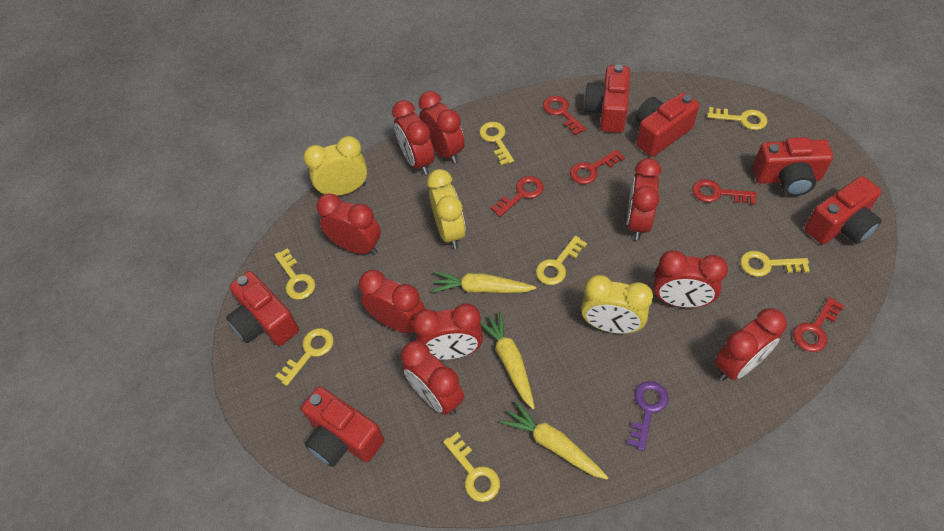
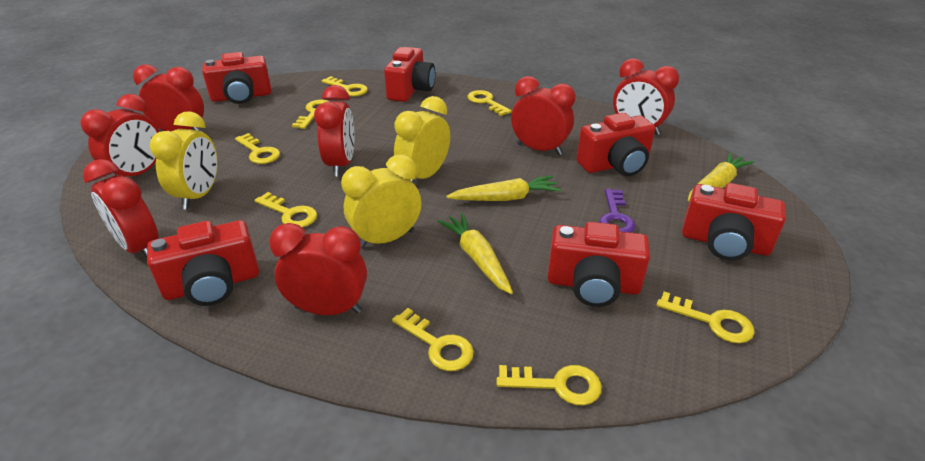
red clock: [316,193,381,255] [359,270,425,333] [392,100,435,175] [401,341,464,415] [413,303,483,360] [419,91,465,164] [627,158,661,240] [654,250,728,308] [715,308,787,381] = 9 -> [80,94,160,177] [83,159,159,258] [133,65,204,132] [269,223,367,315] [314,85,354,177] [511,76,576,155] [613,58,679,135] = 7
red key: [490,176,544,217] [543,96,586,135] [570,149,625,184] [692,179,757,205] [793,297,844,352] = 5 -> none = 0
yellow key: [274,248,315,300] [275,328,334,386] [443,432,500,502] [479,122,514,166] [536,236,587,285] [707,107,767,130] [740,251,810,277] = 7 -> [235,133,280,164] [254,192,317,228] [292,100,330,129] [322,76,368,96] [392,308,474,371] [467,90,512,116] [496,365,602,405] [656,291,755,343] = 8

